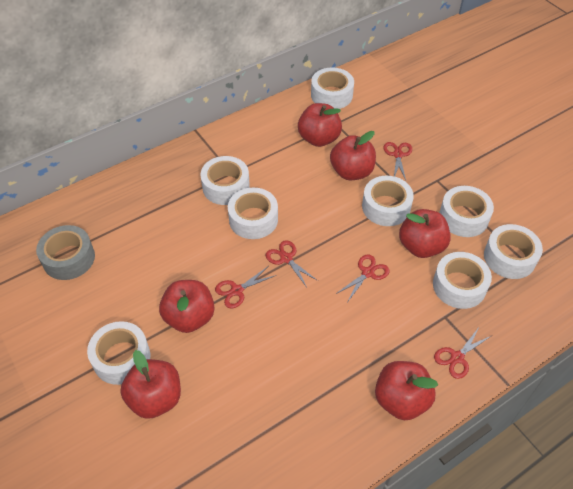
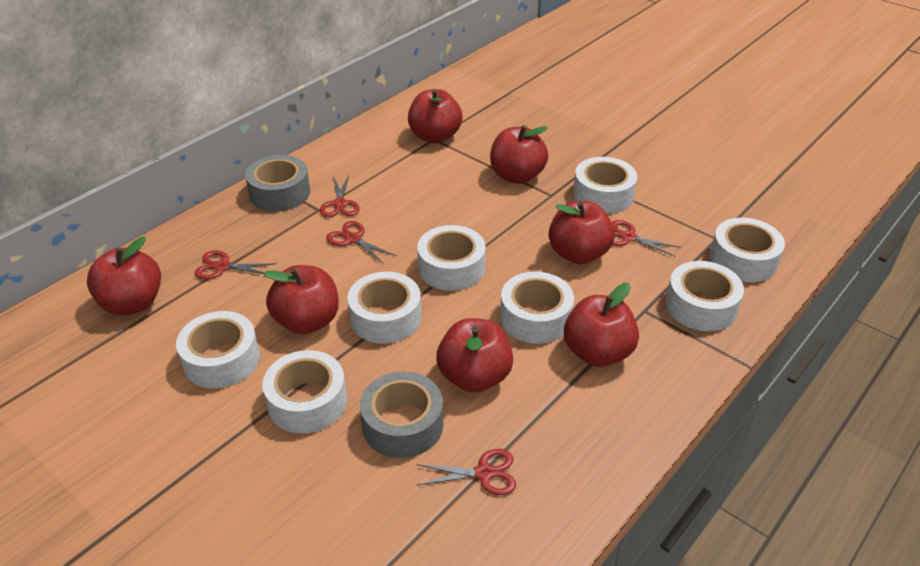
grey tape: [36,225,95,280] = 1 -> [245,155,310,211] [360,371,443,458] = 2
red apple: [120,350,181,419] [159,280,215,333] [298,103,342,147] [330,131,376,180] [375,361,438,420] [399,209,451,258] = 6 -> [87,237,161,315] [264,265,339,334] [408,89,463,143] [436,318,513,393] [490,125,548,184] [549,201,615,264] [564,283,639,367] = 7

